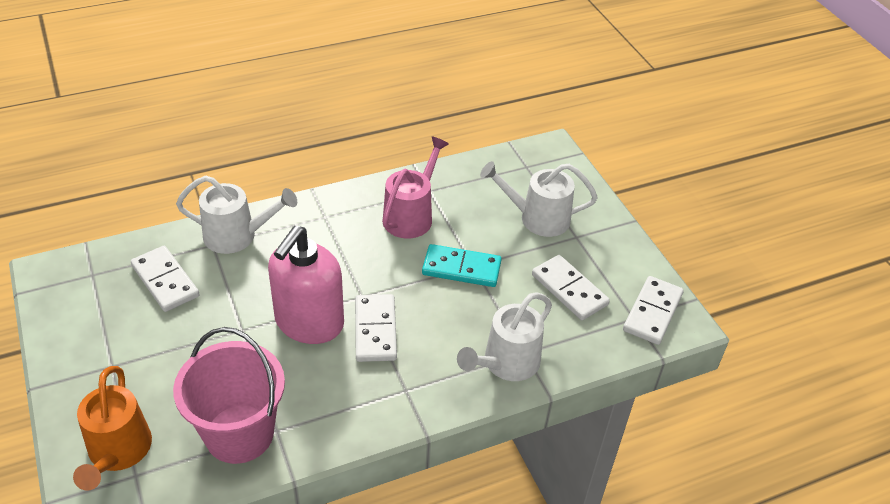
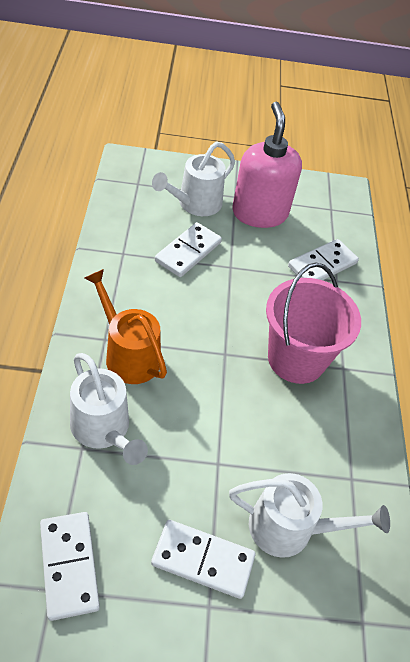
pink watering can: [382,136,449,238] = 1 -> none = 0
turquoise domino: [422,244,502,287] = 1 -> none = 0

